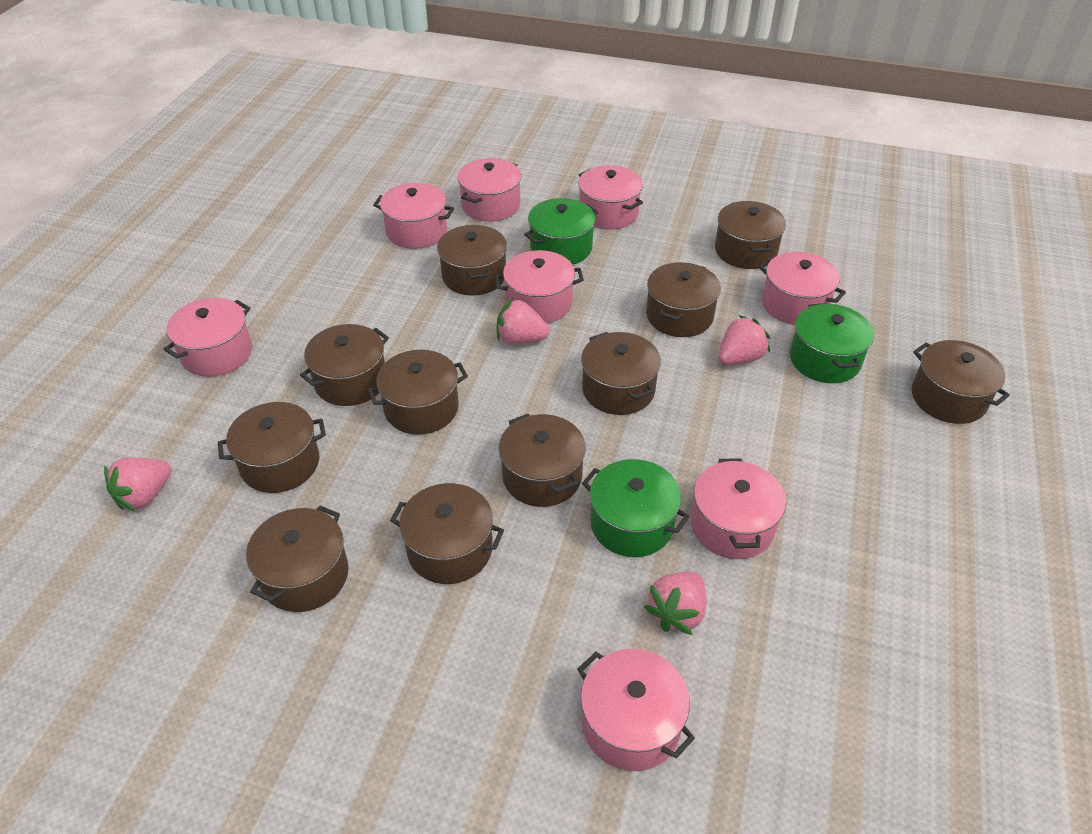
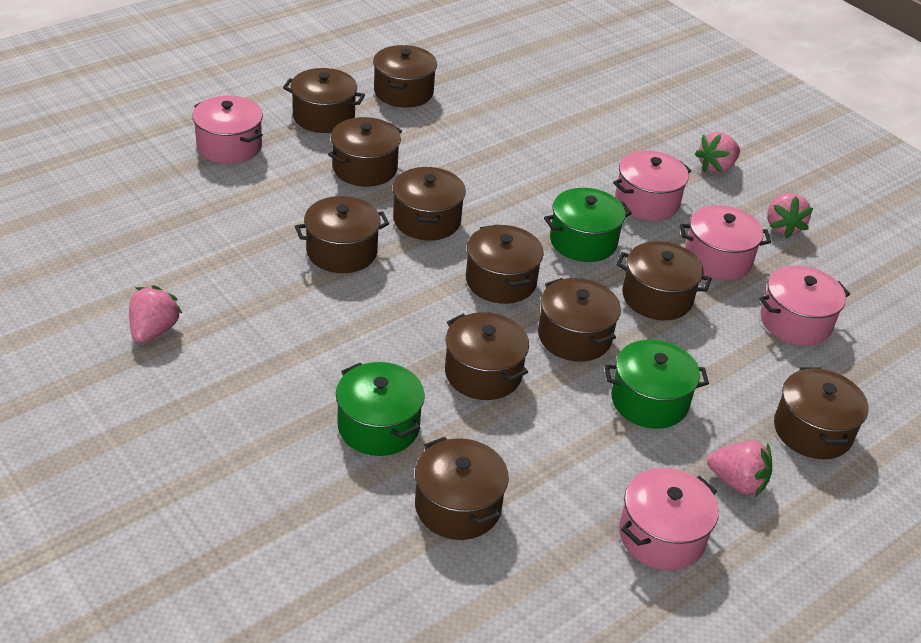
pink pot: [163,298,252,377] [373,183,454,249] [458,158,521,222] [495,250,584,323] [577,649,695,771] [578,165,643,229] [691,459,786,559] [758,252,846,325] = 8 -> [192,96,263,164] [613,150,691,221] [619,468,719,571] [680,205,771,280] [759,265,850,346] = 5

